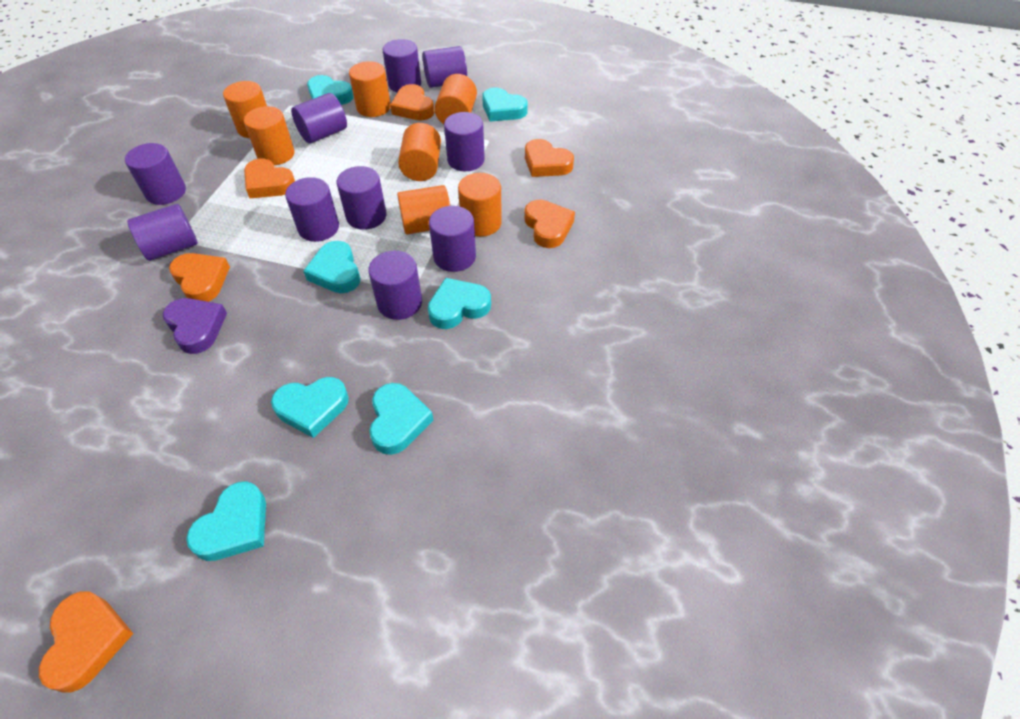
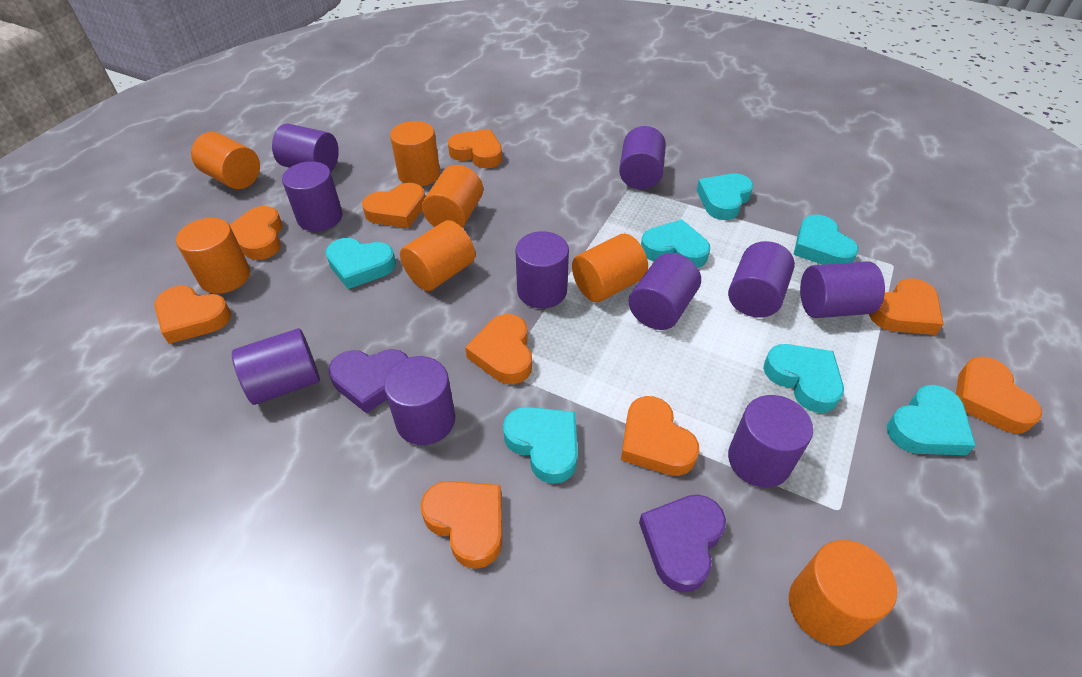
orange heart: [39,591,134,692] [169,253,230,302] [244,158,295,198] [390,84,434,120] [524,200,575,248] [525,139,574,177] = 6 -> [154,286,231,344] [230,206,283,260] [362,183,425,228] [421,481,502,569] [448,129,502,168] [465,314,532,384] [621,396,699,476] [869,278,944,335] [956,357,1042,433] = 9
purple heart: [163,298,227,354] = 1 -> [328,349,409,413] [639,495,726,593] = 2

